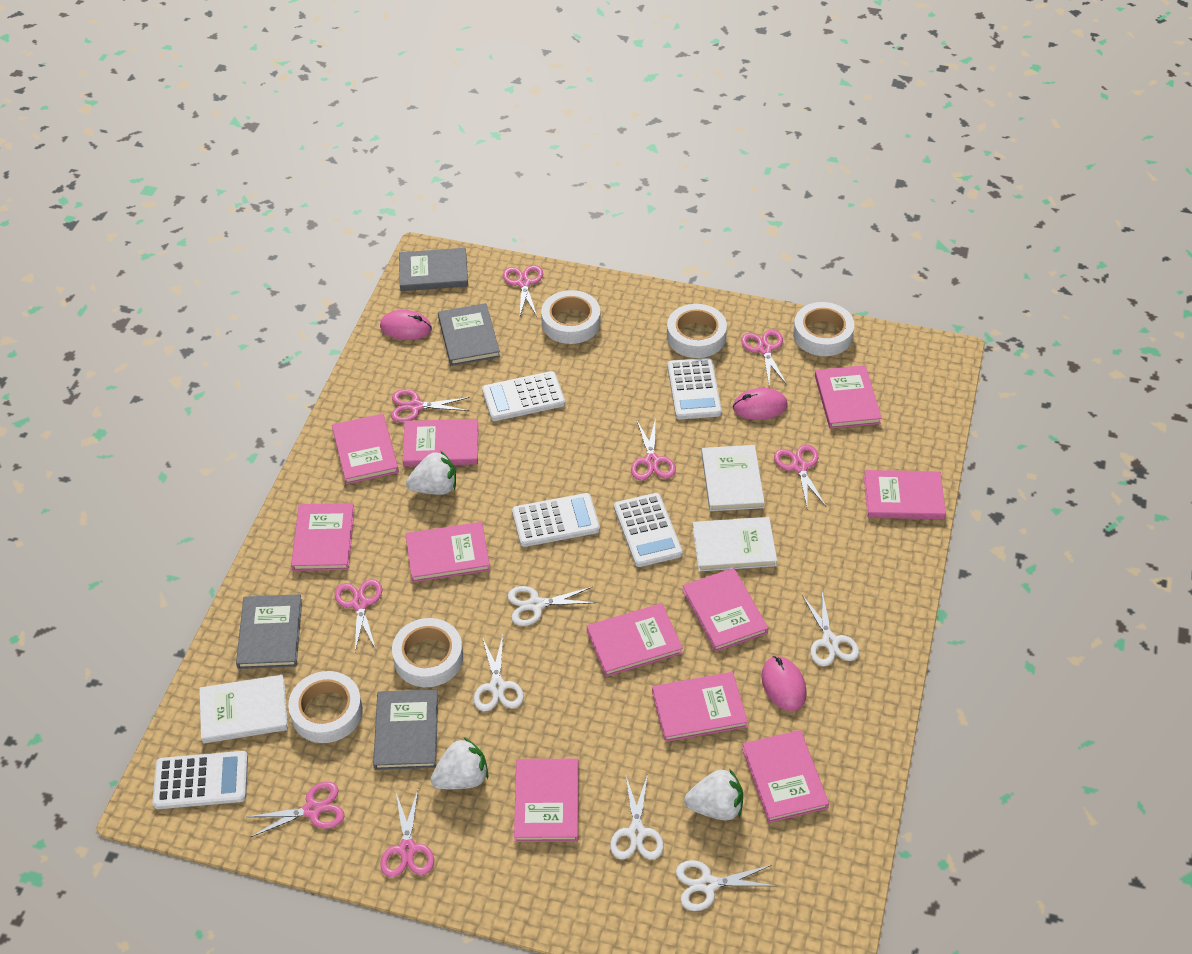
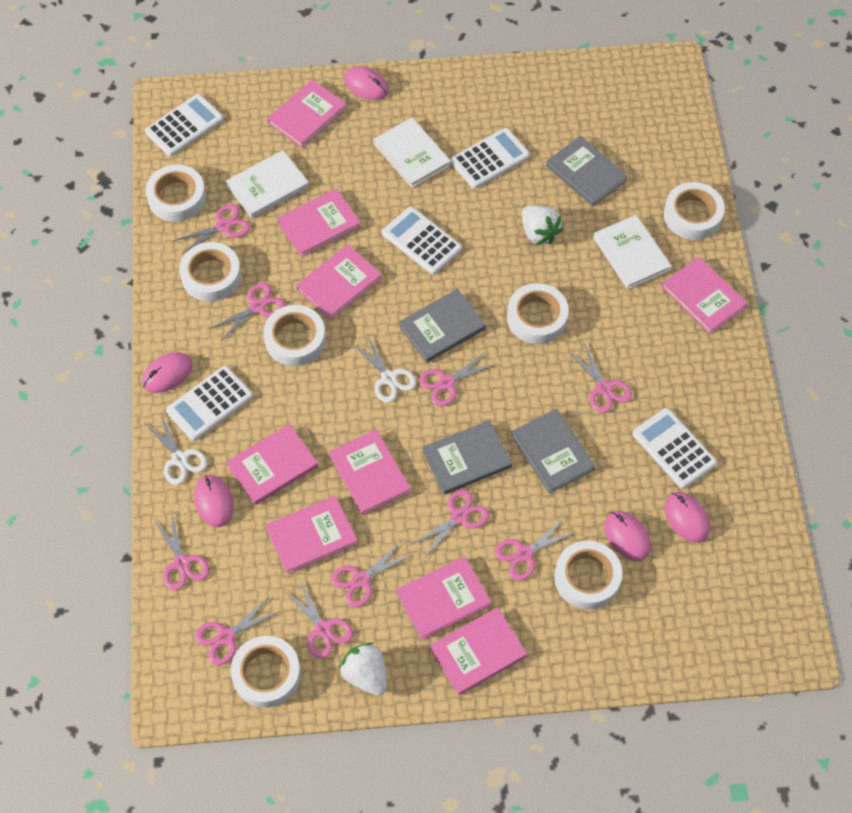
pink book: [291,503,354,571] [332,414,399,484] [403,419,479,467] [405,522,490,582] [514,759,579,842] [587,603,683,677] [652,672,748,742] [682,568,768,652] [742,730,829,823] [815,365,882,429] [864,470,946,519] = 11 -> [226,424,318,505] [266,496,358,574] [267,79,347,148] [277,189,361,257] [296,245,382,320] [329,429,411,515] [396,556,491,640] [430,607,527,695] [662,257,748,334] = 9
pink mouse: [380,310,432,340] [733,388,787,420] [761,656,807,711] = 3 -> [142,352,192,393] [194,475,234,527] [344,66,389,100] [604,511,651,561] [664,492,710,543] = 5
pink scissors: [247,782,345,837] [335,579,382,652] [380,790,434,877] [391,389,470,423] [503,265,543,318] [631,418,676,480] [741,329,787,385] [774,444,826,510] = 8 -> [154,510,209,591] [173,204,250,254] [195,596,281,665] [209,283,285,342] [283,578,353,658] [331,540,414,607] [411,489,489,559] [419,351,496,406] [495,519,576,581] [568,343,632,413] = 10
white scissors: [474,635,524,711] [508,586,597,626] [610,774,664,859] [676,860,776,911] [802,592,859,666] = 5 -> [146,412,207,485] [354,334,417,403] = 2
white strawberry: [406,451,456,495] [431,737,489,789] [684,768,743,821] = 3 -> [339,643,387,696] [522,205,563,245] = 2
white tape: [288,671,363,743] [392,618,463,687] [541,290,600,344] [667,304,727,358] [793,302,854,356] = 5 -> [146,165,206,222] [179,242,241,301] [231,636,301,708] [263,305,326,366] [507,283,569,344] [554,541,622,609] [664,182,725,240] = 7

